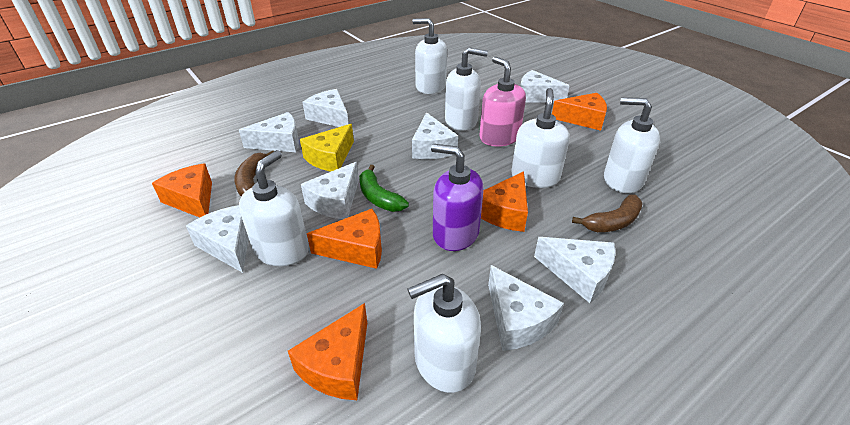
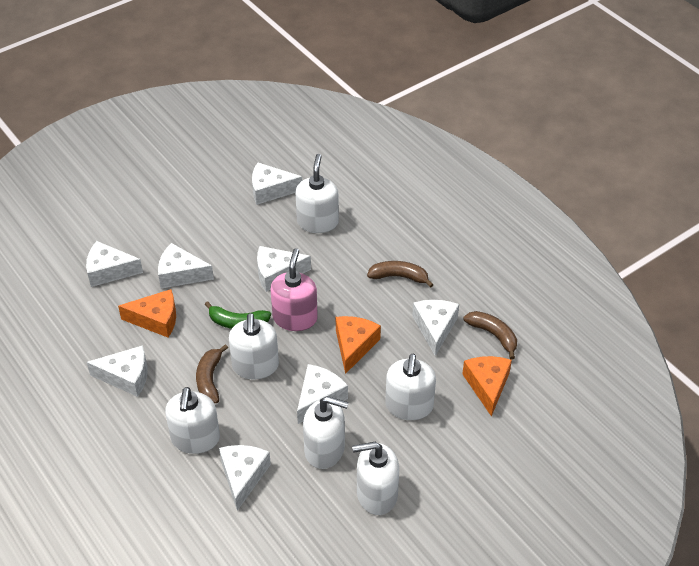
brown banana: [234,151,274,196] [572,194,643,232] = 2 -> [196,344,228,403] [367,261,434,288] [463,311,517,359] = 3
orange cheese: [152,163,212,218] [288,303,367,400] [307,209,382,269] [481,171,528,232] [552,93,607,131] = 5 -> [118,289,176,338] [336,316,381,374] [462,356,512,417] = 3
purple soap dispenser: [431,144,484,251] = 1 -> none = 0
yellow cheese: [300,124,354,172] = 1 -> none = 0

